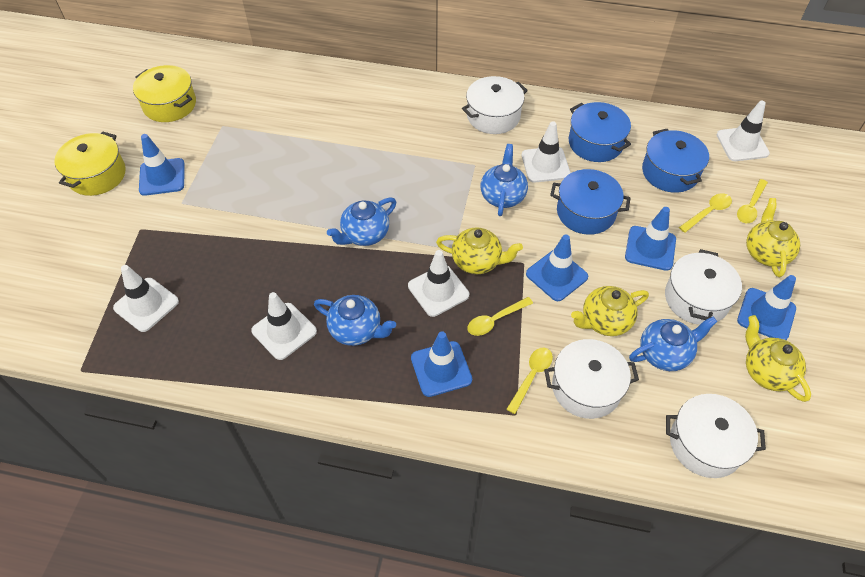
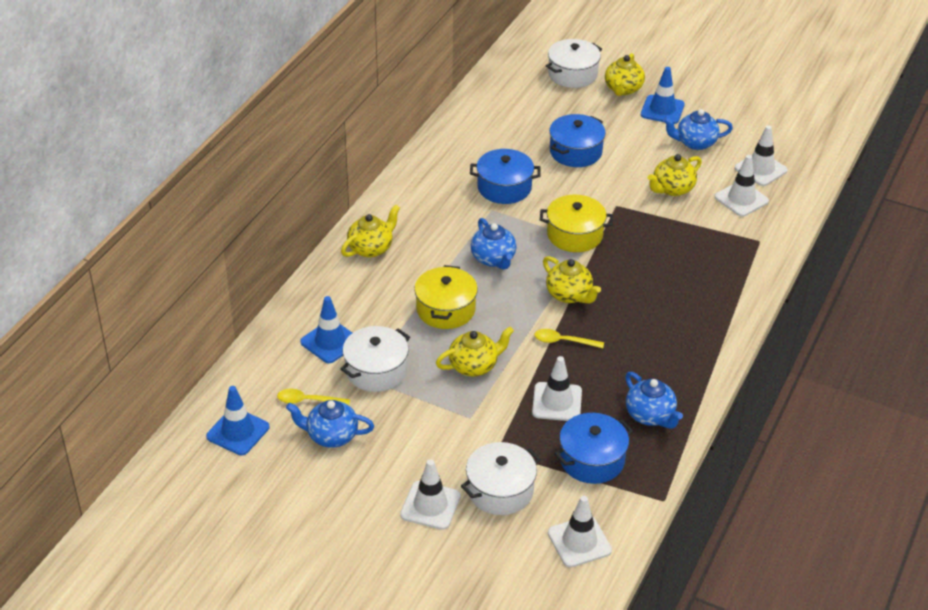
blue traffic cone: [139,134,185,196] [411,331,472,397] [526,234,588,301] [625,207,676,271] [737,275,796,340] = 5 -> [206,386,269,455] [300,296,352,363] [641,67,685,124] = 3
white pot: [462,76,528,134] [544,339,639,419] [665,249,742,325] [666,394,766,478] = 4 -> [340,326,410,392] [461,442,541,515] [546,39,602,88] = 3
yellow spoon: [467,297,533,336] [506,348,553,414] [679,193,732,233] [737,179,768,223] = 4 -> [277,389,350,405] [534,329,604,348] = 2
yellow teapot: [436,227,523,274] [571,286,649,336] [745,315,811,402] [746,198,800,277] = 4 -> [341,204,400,258] [436,327,514,377] [543,256,601,303] [605,53,645,96] [648,154,702,196] = 5

